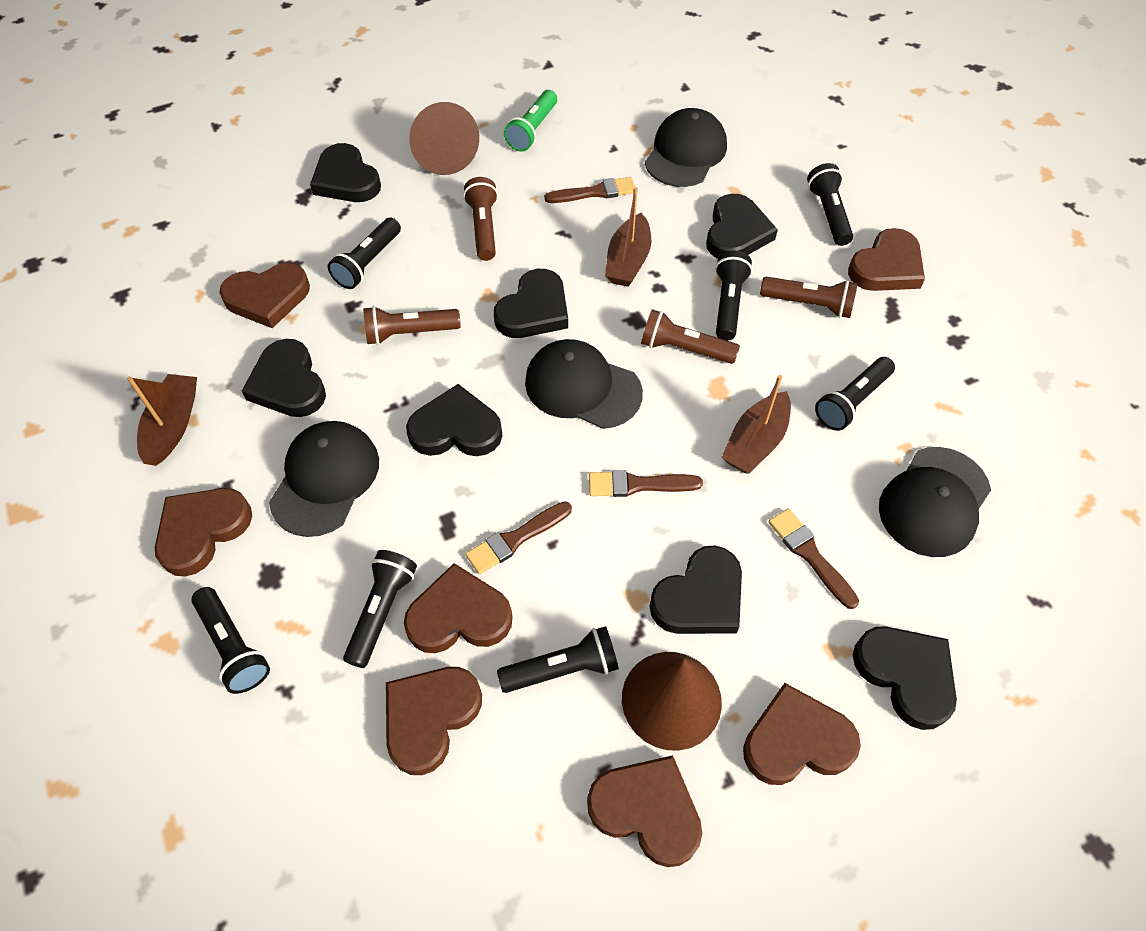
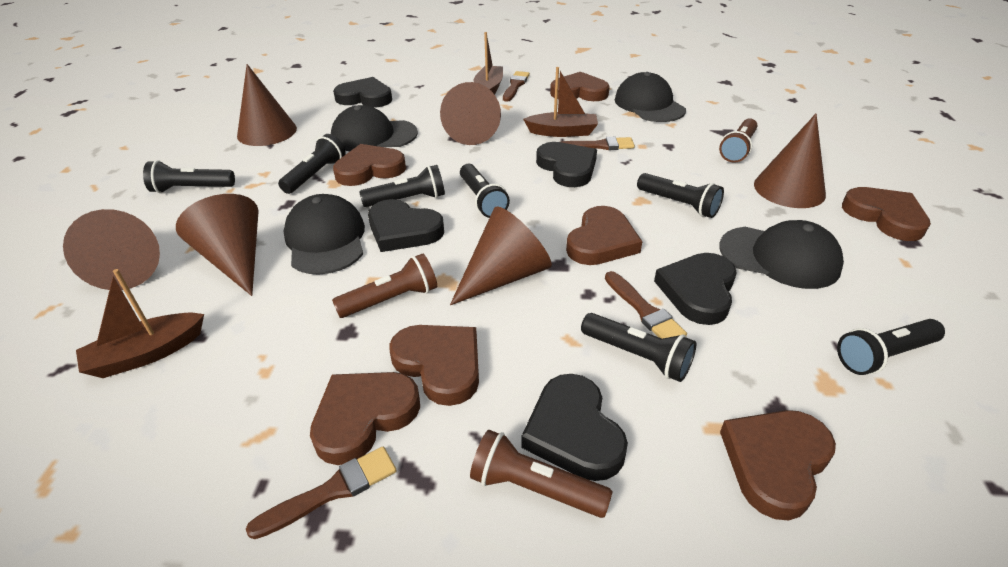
black heart: [242,339,326,417] [310,143,381,202] [406,384,502,456] [494,269,568,338] [649,545,742,634] [706,194,778,259] [853,626,957,730] = 7 -> [333,77,392,107] [368,199,444,252] [521,374,628,481] [536,142,597,187] [654,253,737,325] = 5
brown cone: [409,102,479,175] [622,652,722,751] = 2 -> [63,209,160,290] [176,194,259,296] [237,64,297,146] [440,82,501,145] [450,206,552,305] [754,113,826,208] = 6
brown flashlight: [363,306,461,345] [463,177,498,261] [641,309,740,364] [760,277,858,318] = 4 -> [332,253,437,318] [470,429,613,518] [719,118,757,163] = 3
green flashlight: [504,90,557,151] = 1 -> none = 0

